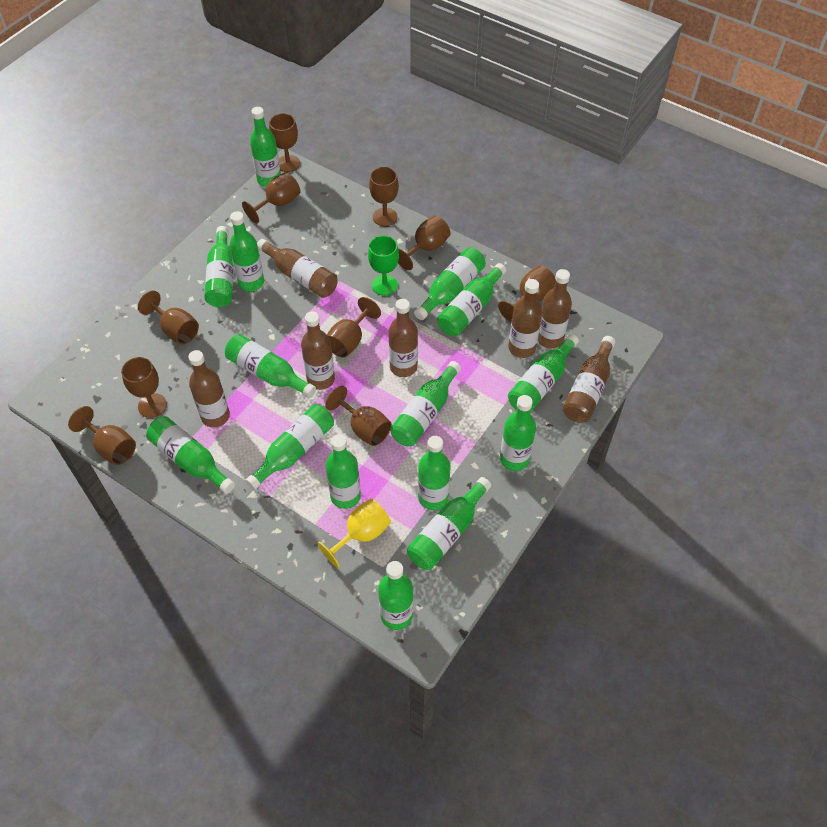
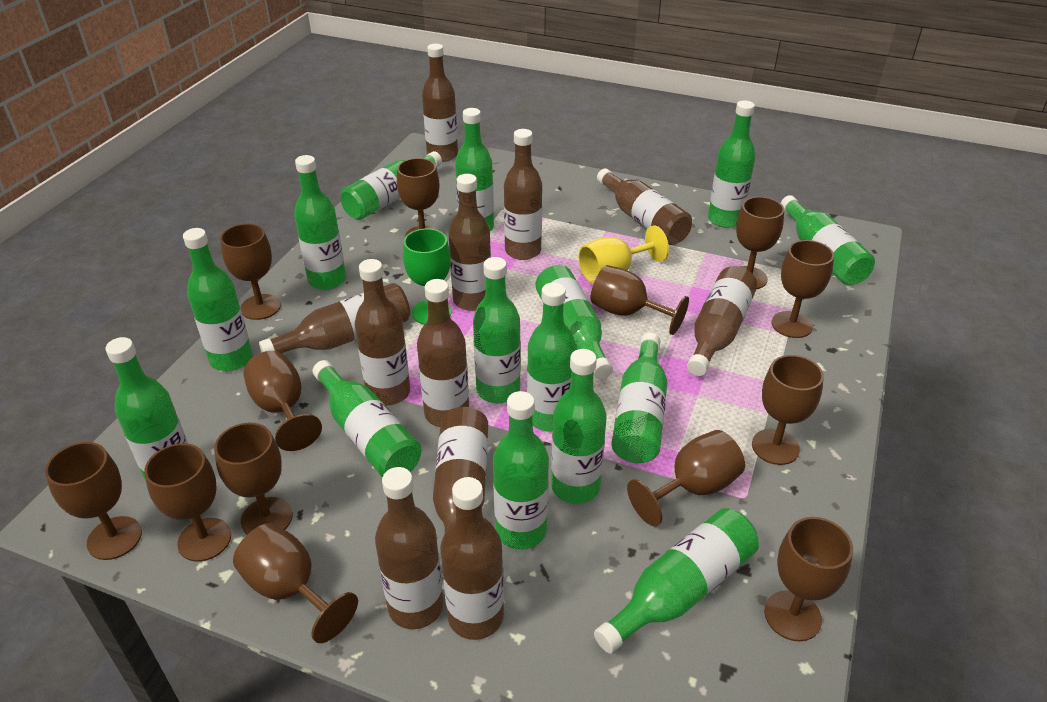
brown bottle: [188,350,230,428] [257,239,338,298] [301,311,335,390] [388,299,418,377] [508,279,542,358] [538,269,572,348] [563,336,616,423] = 7 -> [259,283,410,353] [355,259,410,406] [375,467,444,629] [417,279,469,427] [422,44,458,162] [433,407,488,565] [440,477,504,640] [448,174,491,311] [504,129,542,260] [597,169,692,245] [687,266,757,376] = 11
brown goblet: [68,406,136,465] [121,357,167,418] [138,290,199,344] [242,172,300,223] [269,113,300,172] [325,386,392,446] [327,297,381,358] [369,167,399,226] [398,216,450,270] [498,266,556,322] = 10 -> [45,442,142,560] [144,443,231,562] [214,423,293,534] [220,224,281,320] [233,523,358,643] [243,351,322,451] [397,158,439,237] [591,265,689,335] [627,430,745,526] [736,197,784,289] [752,355,824,465] [764,517,853,641] [772,240,834,338] = 13

